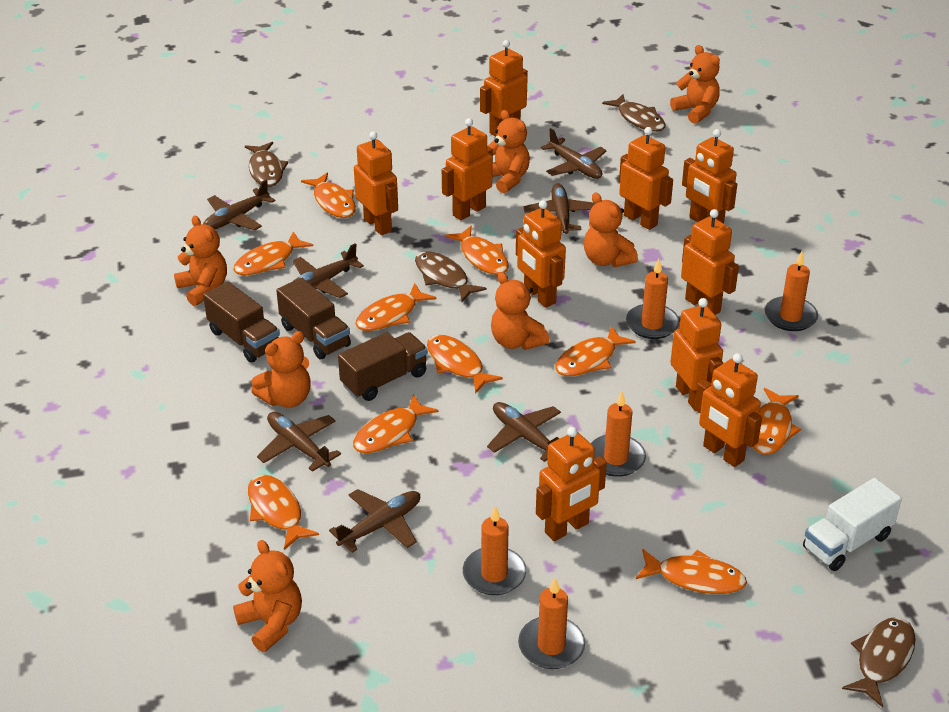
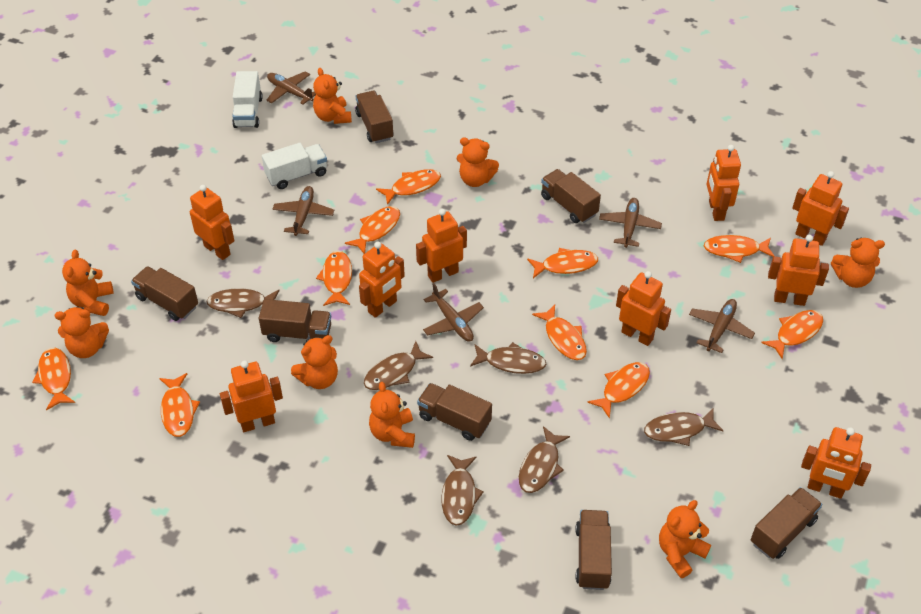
brown fish: [245,142,289,187] [415,251,487,302] [602,94,666,132] [842,617,916,708] = 4 -> [207,288,280,318] [364,341,433,390] [442,455,484,526] [470,342,546,374] [519,426,570,493] [644,407,724,446] = 6
brown plane: [203,180,275,230] [257,412,341,472] [292,243,364,298] [329,489,420,553] [487,402,561,462] [524,183,594,234] [541,128,607,179] = 7 -> [266,71,316,105] [272,186,334,236] [423,283,484,342] [599,198,662,248] [689,299,755,353] = 5
brown truck: [203,282,280,362] [276,278,351,359] [338,332,428,401] = 3 -> [131,266,198,321] [259,299,331,342] [355,91,394,143] [417,383,492,441] [541,169,601,223] [575,510,612,590] [751,487,822,559] = 7
orange candle: [463,506,526,595] [518,578,585,669] [590,391,646,477] [626,259,680,339] [765,251,818,331] = 5 -> none = 0
orange robot: [354,131,398,235] [442,118,493,220] [480,40,528,137] [516,200,566,308] [536,427,607,541] [619,127,673,230] [671,298,723,411] [681,209,739,315] [682,129,737,224] [695,353,762,467] = 10 -> [190,185,235,260] [220,360,283,432] [359,242,405,318] [416,209,467,283] [616,271,671,346] [706,145,741,221] [768,235,829,306] [792,171,849,246] [801,427,871,499] = 9
orange teddy bear: [174,216,227,306] [233,540,302,652] [251,331,311,408] [488,110,530,193] [491,272,549,350] [584,192,638,267] [670,45,720,124] = 7 -> [55,306,109,358] [62,250,114,316] [291,335,338,389] [313,68,352,124] [369,382,415,448] [457,137,499,187] [659,500,711,578] [831,238,885,288] = 8
white truck: [803,478,902,571] = 1 -> [232,71,263,128] [262,143,327,189] = 2

